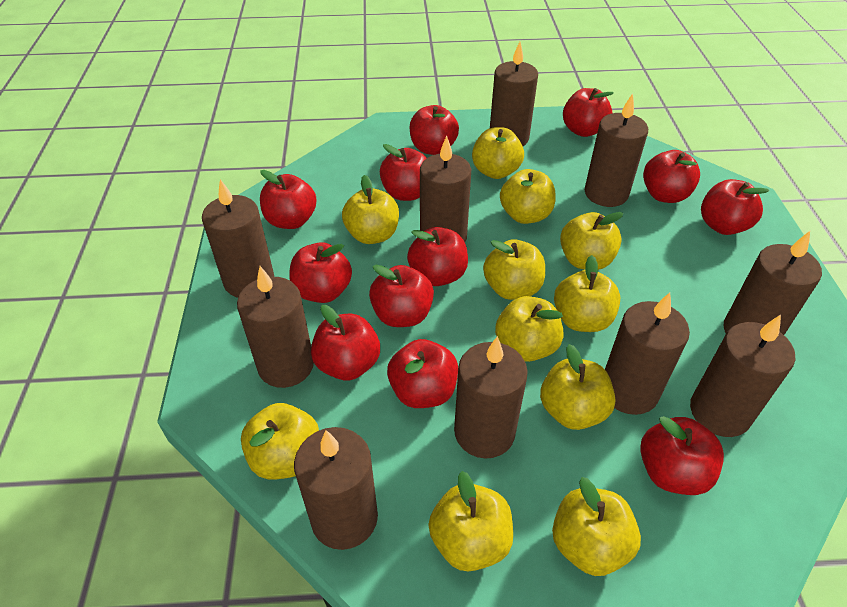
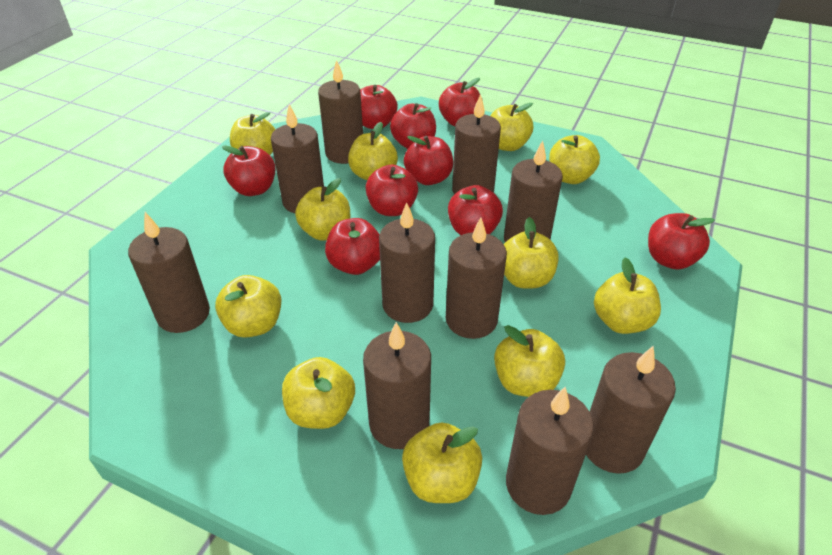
red apple: [260,170,316,229] [289,242,352,303] [311,305,380,381] [369,264,434,327] [380,144,427,201] [387,339,458,408] [407,227,468,286] [410,105,459,155] [563,88,614,137] [640,416,724,495] [643,150,700,203] [701,179,769,235] = 12 -> [222,145,275,196] [325,218,380,275] [360,85,398,129] [365,165,418,216] [390,103,436,149] [404,136,453,185] [439,78,483,126] [448,185,503,235] [648,213,715,269] = 9

